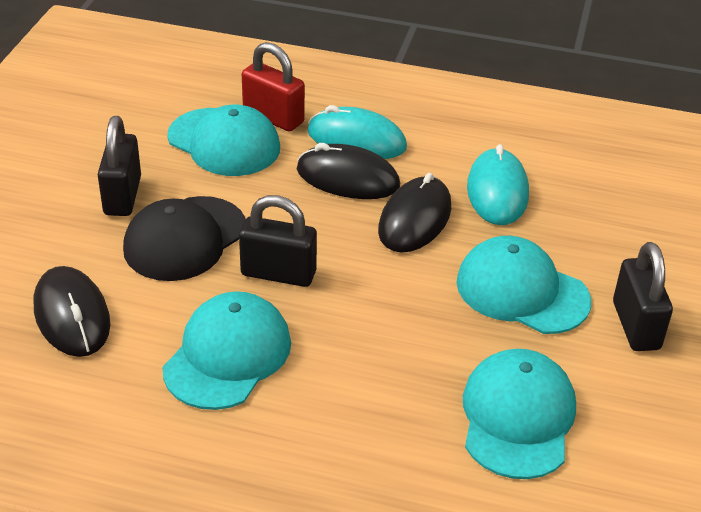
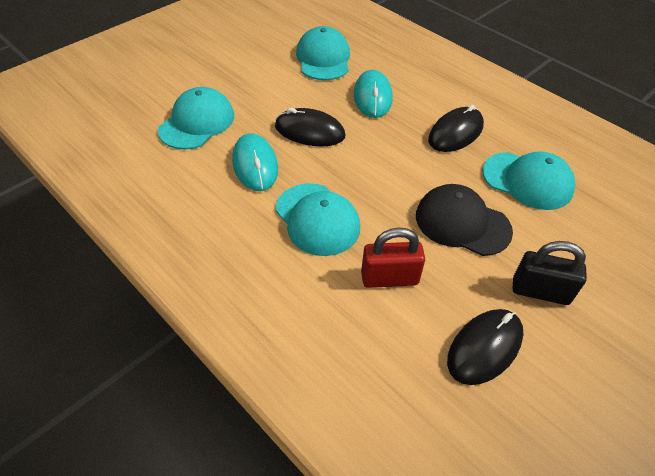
black padlock: [98,116,141,216] [239,195,317,287] [613,242,673,351] = 3 -> [513,241,587,305] = 1

